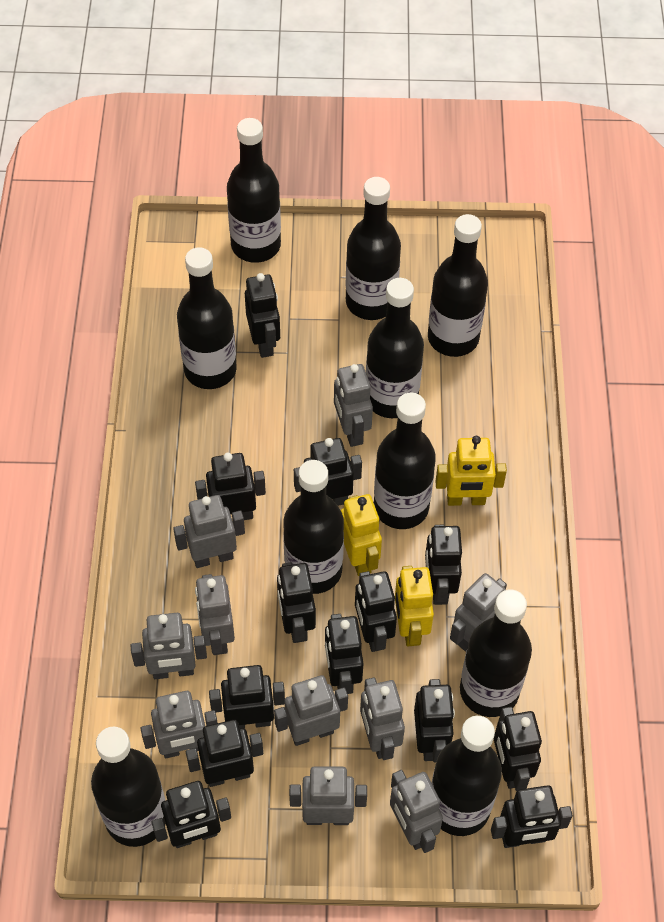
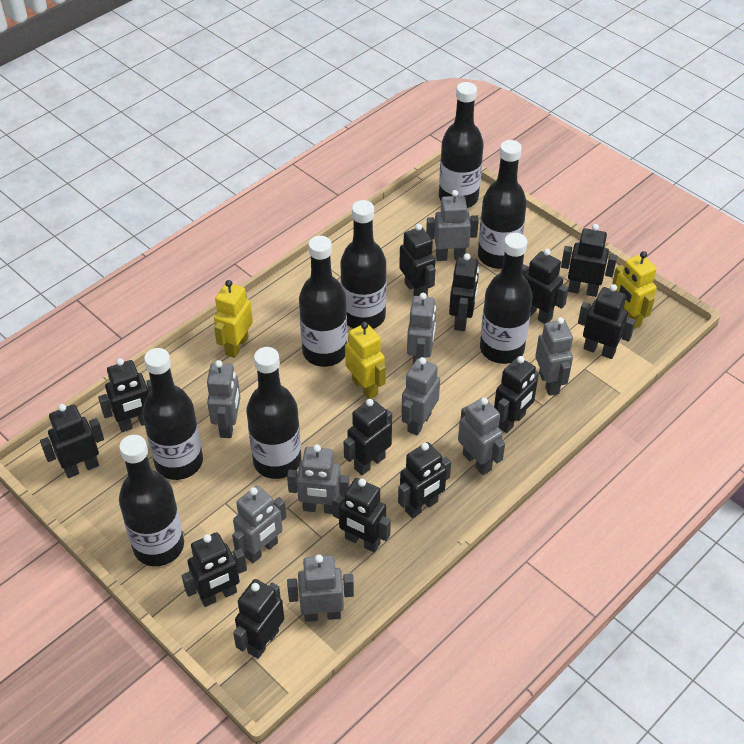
black bottle: [91,727,166,847] [177,247,237,389] [227,118,281,263] [283,460,344,594] [346,177,401,320] [366,278,424,418] [374,393,436,529] [428,214,488,357] [432,716,502,836] [460,589,532,717] = 10 -> [119,435,184,566] [142,348,203,480] [246,347,301,479] [299,236,347,367] [340,200,387,329] [439,82,484,208] [478,140,527,269] [480,233,533,364] = 8
grey robot: [130,613,207,679] [141,691,218,758] [173,495,245,568] [195,574,235,655] [274,675,348,746] [289,766,367,825] [334,364,373,447] [360,677,405,760] [390,770,443,853] [450,573,507,652] = 10 -> [207,360,241,438] [232,486,286,563] [287,444,349,514] [287,554,354,622] [401,357,440,435] [407,293,436,364] [426,190,479,261] [458,398,505,475] [535,317,573,396] = 9

